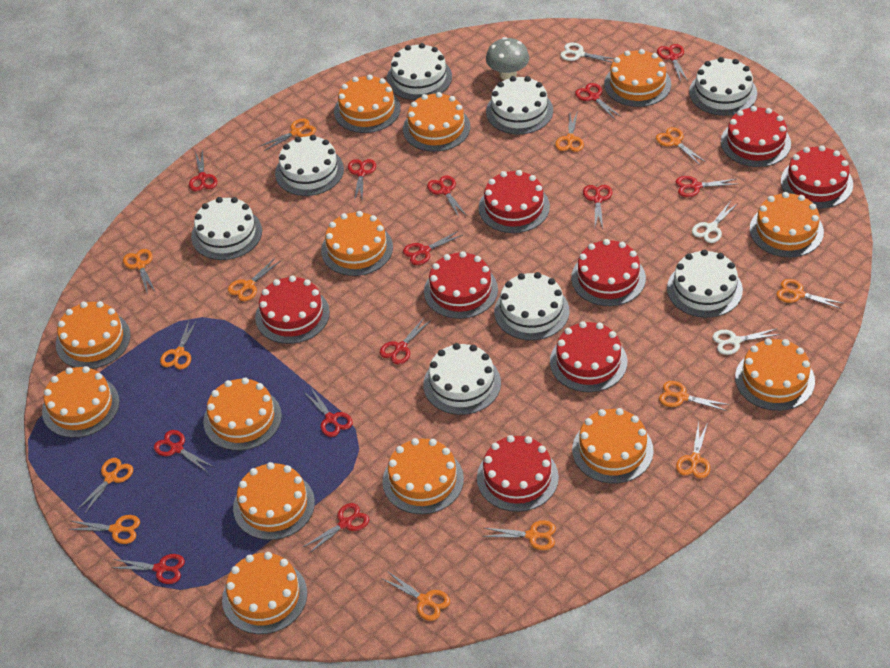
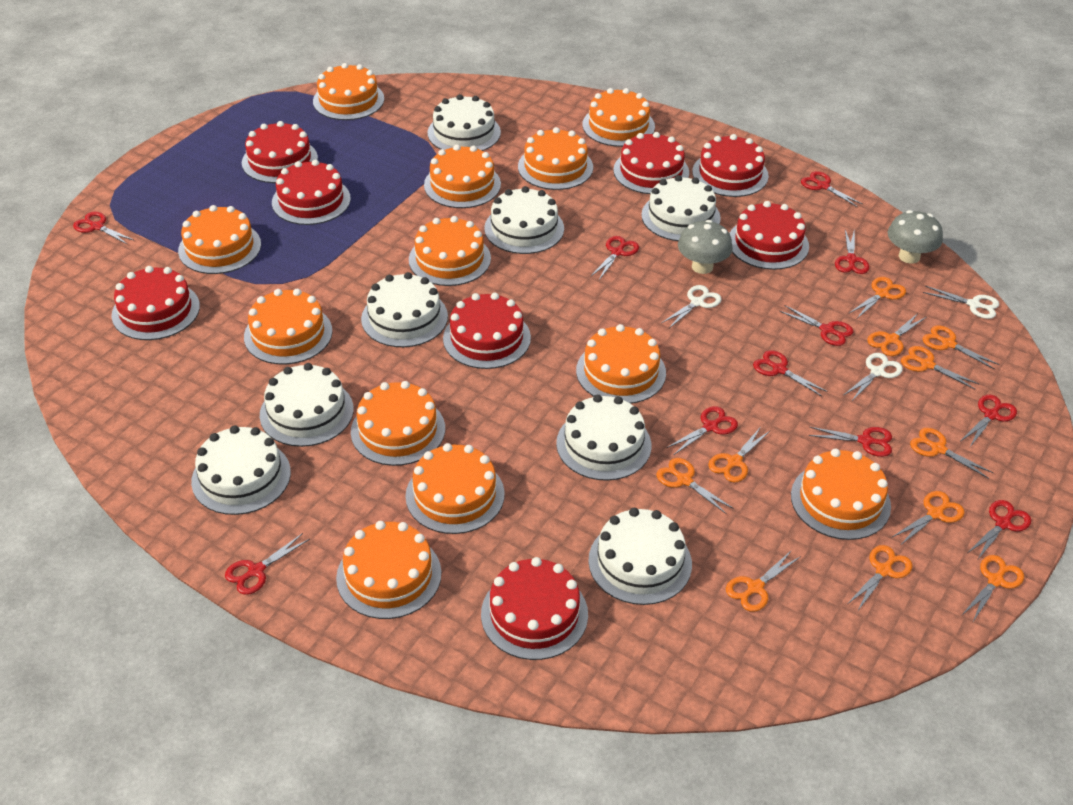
grey mushroom: [486,37,529,80] = 1 -> [678,220,733,274] [888,210,943,264] = 2
orange cake: [42,366,120,438] [56,301,130,369] [203,377,282,451] [222,552,307,634] [233,462,315,540] [321,211,393,276] [334,74,401,133] [383,438,464,514] [403,92,470,152] [572,408,654,484] [604,49,671,107] [735,338,815,411] [750,192,824,257] = 13 -> [178,205,261,274] [244,289,333,365] [313,63,384,120] [336,521,442,619] [351,381,445,466] [405,443,505,534] [409,216,491,286] [424,145,501,208] [518,127,593,190] [576,324,666,404] [582,88,655,147] [791,449,891,540] = 12
orange scissors: [68,515,140,544] [77,458,133,514] [123,249,156,295] [160,318,198,370] [228,258,280,301] [261,118,316,151] [381,571,450,621] [482,520,556,550] [555,113,584,152] [656,127,706,165] [659,381,729,411] [676,421,710,479] [777,279,842,309] = 13 -> [656,458,734,514] [708,428,770,482] [726,550,801,612] [848,545,913,612] [849,277,906,318] [867,313,926,356] [892,491,965,545] [901,346,979,389] [910,428,994,479] [923,325,999,370] [962,555,1024,621] = 11
red scissors: [113,554,185,584] [154,430,214,473] [189,149,217,192] [302,503,369,554] [304,386,353,437] [348,159,376,201] [380,318,431,365] [403,231,463,265] [427,175,467,217] [575,83,621,119] [583,185,612,229] [657,44,688,82] [676,176,736,197] = 13 -> [73,212,135,245] [225,533,310,595] [591,236,639,280] [666,406,738,455] [753,350,828,396] [779,305,853,346] [801,171,862,207] [809,427,892,457] [835,229,869,274] [961,395,1017,447] [969,500,1031,559] = 11

